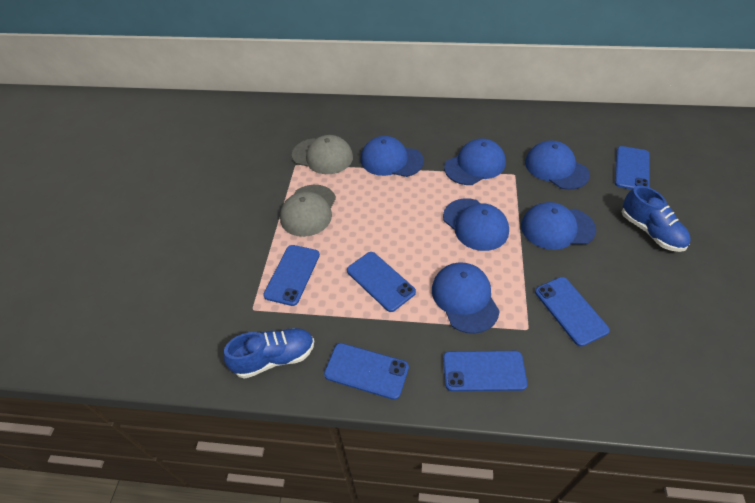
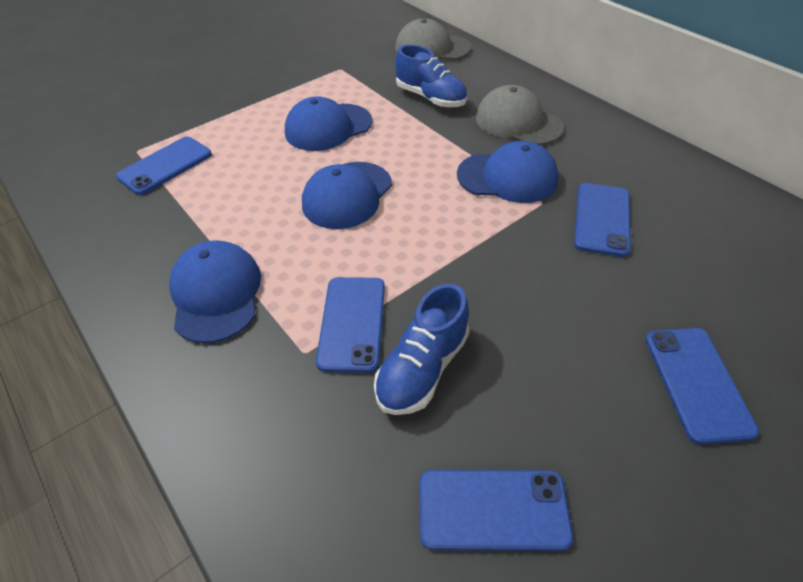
blue cap: [361,136,424,177] [432,262,500,334] [443,198,509,251] [444,139,506,185] [521,202,596,250] [525,140,590,190] = 6 -> [169,240,261,343] [285,96,372,151] [302,162,392,229] [457,141,559,203] = 4
blue phone: [263,245,320,306] [324,343,409,400] [347,252,416,312] [443,351,527,391] [535,277,610,347] [615,146,650,190] = 6 -> [116,137,212,195] [316,277,385,373] [420,470,573,551] [574,183,631,257] [645,328,759,445] = 5

